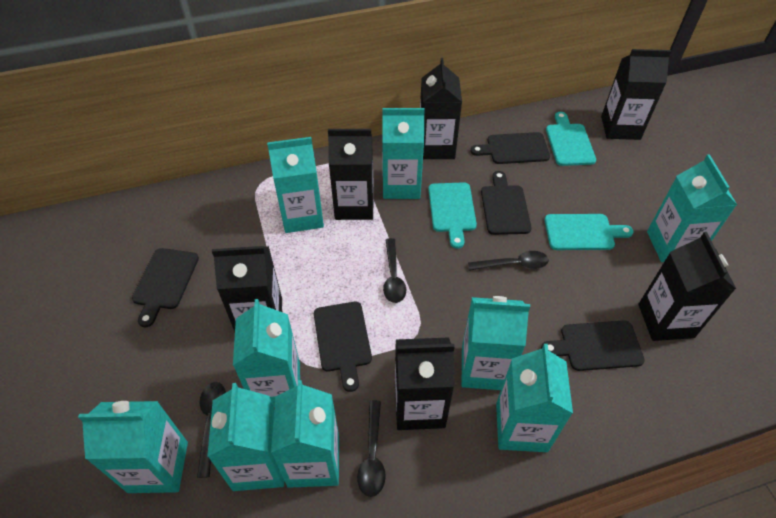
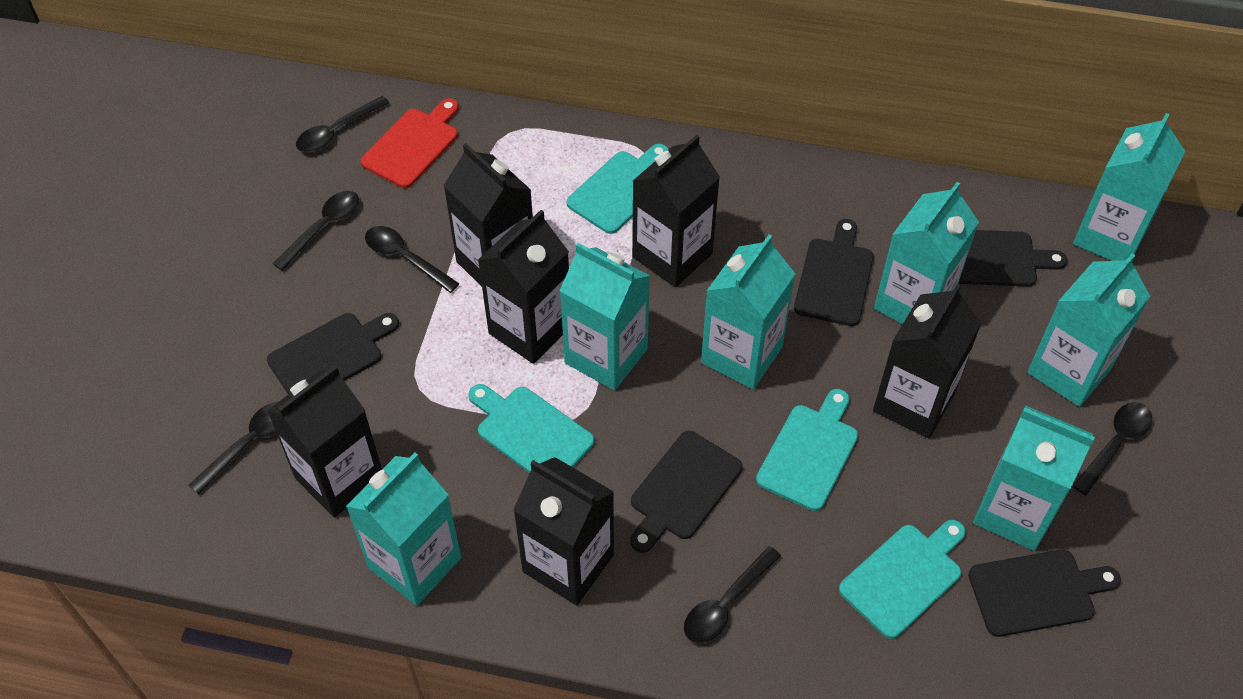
black spoon: [197,382,226,478] [357,400,386,497] [383,238,406,303] [468,251,549,271] = 4 -> [189,402,278,494] [273,191,359,271] [296,96,389,152] [365,226,459,293] [684,546,781,643] [1073,402,1152,495] = 6
red cutting board: none = 0 -> [360,98,459,188] = 1
turquoise carton: [78,401,188,493] [207,383,284,491] [233,299,300,407] [267,137,324,233] [271,380,339,488] [382,108,425,199] [462,296,530,390] [496,344,573,452] [647,154,737,262] = 9 -> [346,453,461,605] [560,243,650,391] [701,235,795,389] [874,182,979,324] [973,405,1095,551] [1027,253,1151,407] [1073,113,1185,261] = 7
turquoise cutting board: [428,182,477,249] [544,214,634,250] [546,112,596,166] = 3 -> [468,384,594,473] [567,144,669,234] [756,389,858,511] [839,520,966,639] = 4

